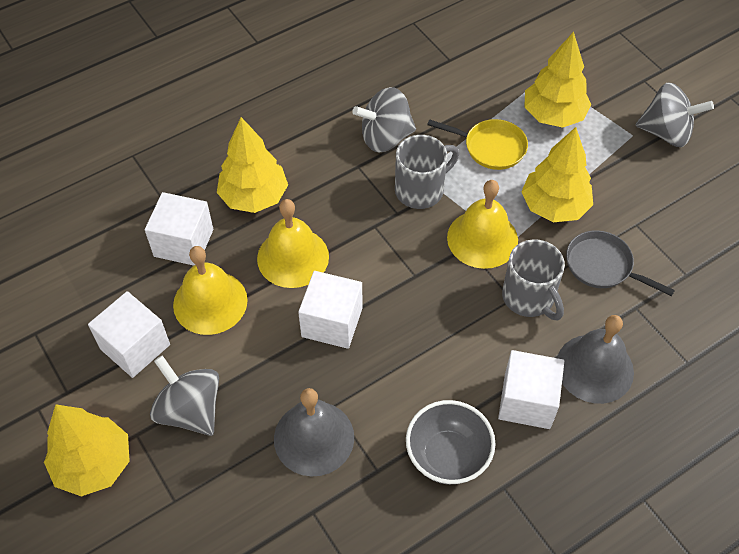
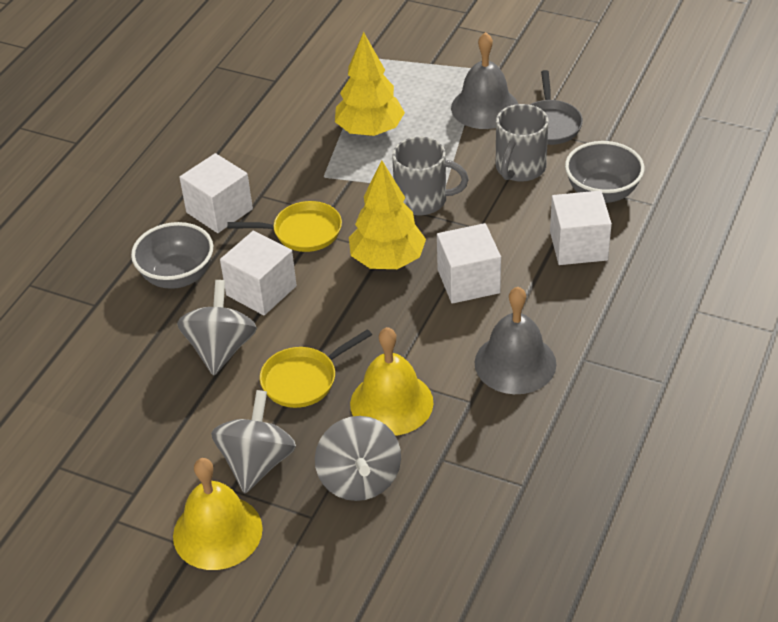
grey bowl: [406,400,495,485] = 1 -> [131,222,213,289] [565,141,644,203] = 2
yellow bell: [173,246,248,335] [257,199,329,288] [447,180,518,269] = 3 -> [173,458,263,570] [350,327,433,436] = 2
yellow pan: [427,119,528,170] = 1 -> [227,201,342,252] [260,329,372,408] = 2
yellow tree: [44,404,130,497] [217,117,288,213] [521,127,593,222] [524,32,591,128] = 4 -> [335,32,405,136] [349,160,426,269] = 2

